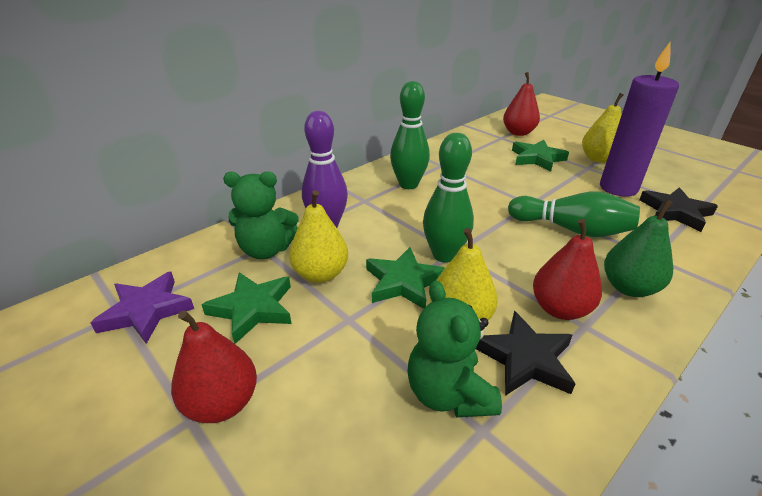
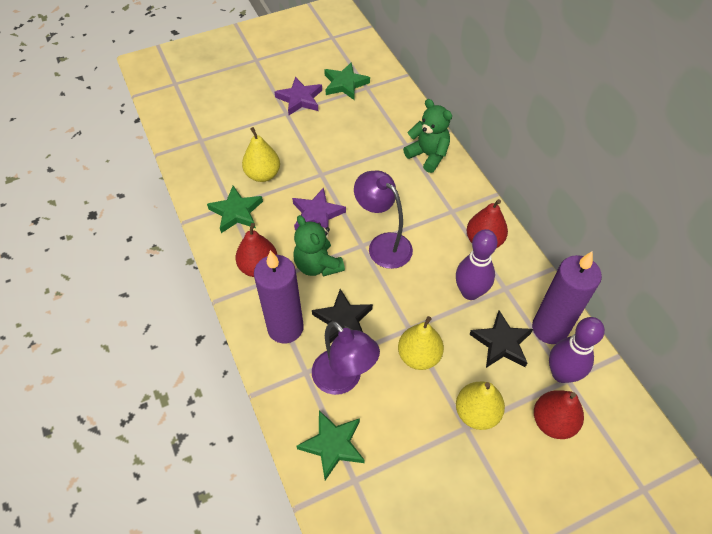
green bowling pin: [390,81,430,189] [423,133,474,263] [508,191,640,237] = 3 -> none = 0
green pear: [604,199,673,297] = 1 -> none = 0
purple bowling pin: [302,111,348,228] = 1 -> [456,229,497,300] [549,317,605,383] = 2
purple candle: [600,42,679,197] = 1 -> [254,250,304,343] [532,251,602,344] = 2
purple lamp: none = 0 -> [312,321,380,395] [354,171,413,269] = 2
purple star: [90,271,194,344] = 1 -> [275,77,322,115] [292,187,346,236] = 2

